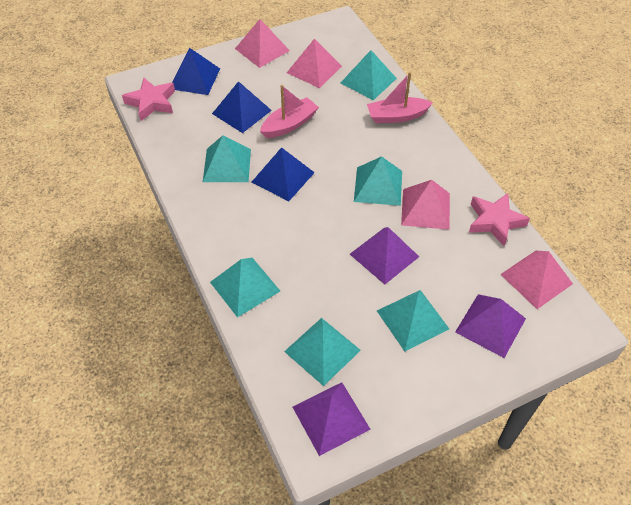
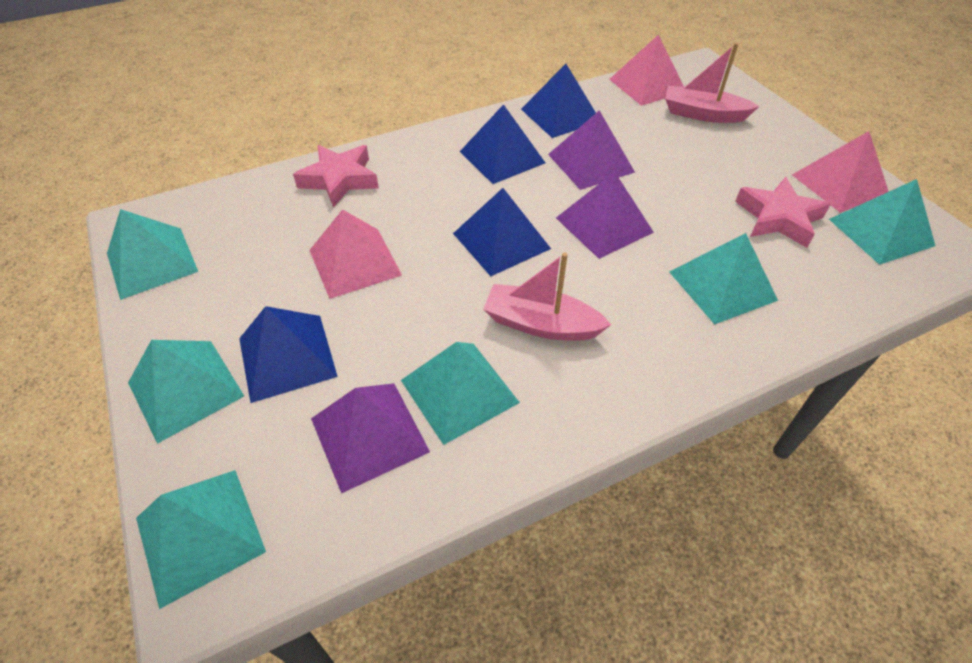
blue pyramid: [172,48,220,95] [212,81,272,133] [252,147,315,201] = 3 -> [239,306,338,403] [453,188,551,276] [460,104,545,184] [521,64,596,138] = 4
pink pyramid: [235,19,290,68] [287,39,342,88] [401,180,450,230] [500,251,573,309] = 4 -> [309,209,402,299] [609,34,684,106] [792,131,889,213] = 3

